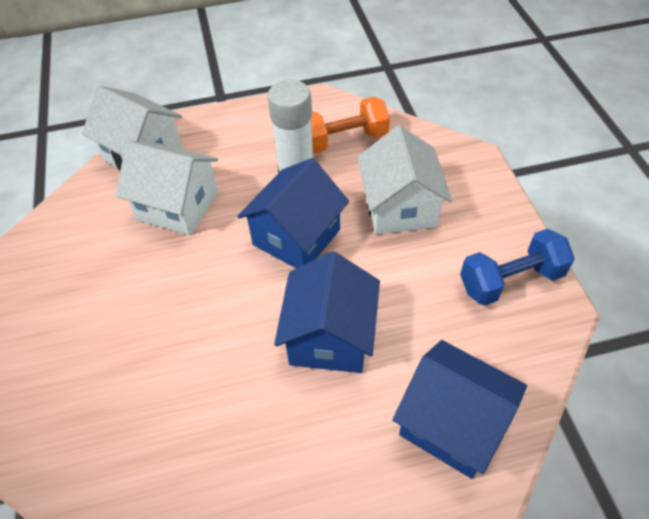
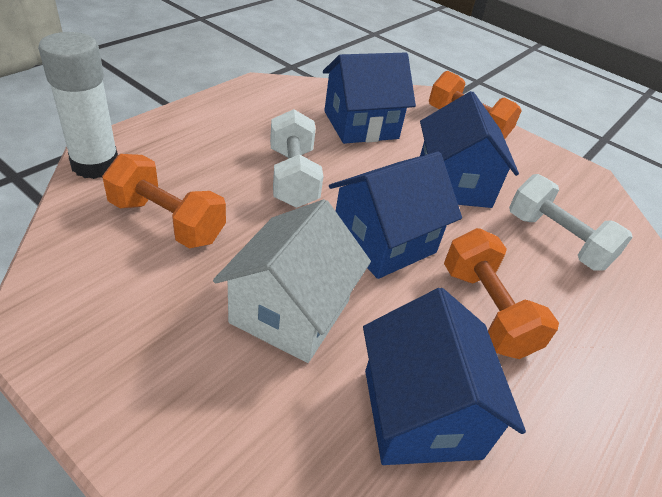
blue dumbbell: [460,229,575,306] = 1 -> none = 0
blue house: [237,158,349,268] [274,251,380,373] [393,340,527,479] = 3 -> [323,53,416,144] [329,151,462,279] [363,288,526,465] [420,91,519,208] = 4
orange dumbbell: [311,97,390,154] = 1 -> [102,154,226,248] [429,71,522,139] [444,228,559,359] = 3
white dumbbell: none = 0 -> [270,109,323,208] [509,174,633,270] = 2
white house: [82,86,183,170] [116,141,218,236] [357,125,452,235] = 3 -> [213,199,371,363] = 1

